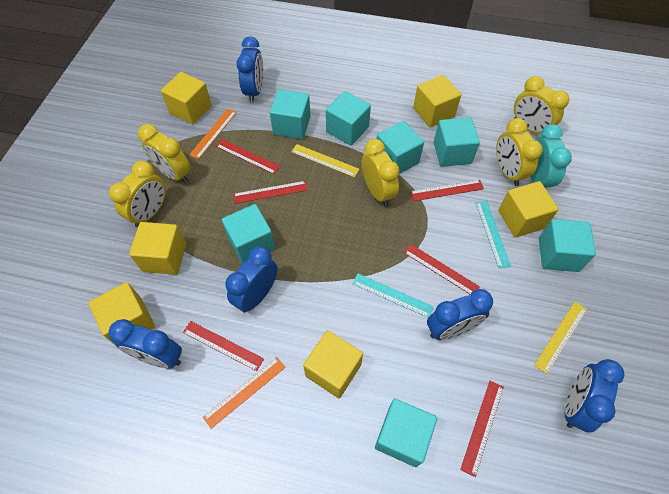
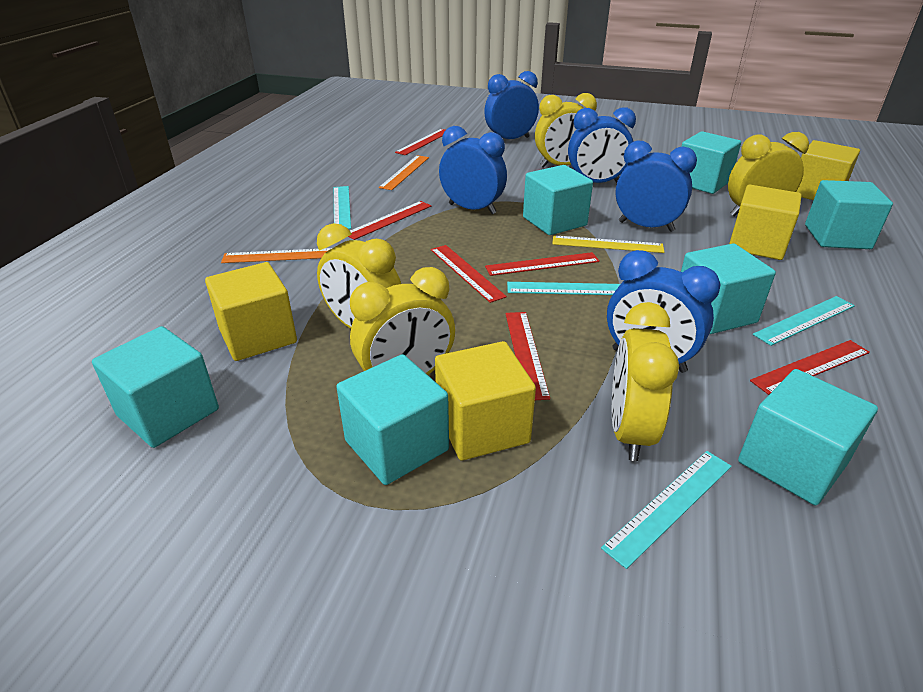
turquoise clock: [530,124,572,188] = 1 -> none = 0
turquoise ruler: [352,273,434,318] [475,201,511,268] = 2 -> [334,186,351,229] [507,282,620,295] [601,451,732,569] [753,296,855,346] = 4
yellow cube: [89,282,155,346] [129,222,186,275] [161,72,212,125] [303,330,363,398] [413,75,461,127] [498,181,559,238] = 6 -> [205,262,297,361] [435,341,536,461] [729,185,802,260] [796,140,860,200] = 4
yellow ruler: [291,144,359,177] [534,302,587,374] = 2 -> [552,235,664,253] = 1

